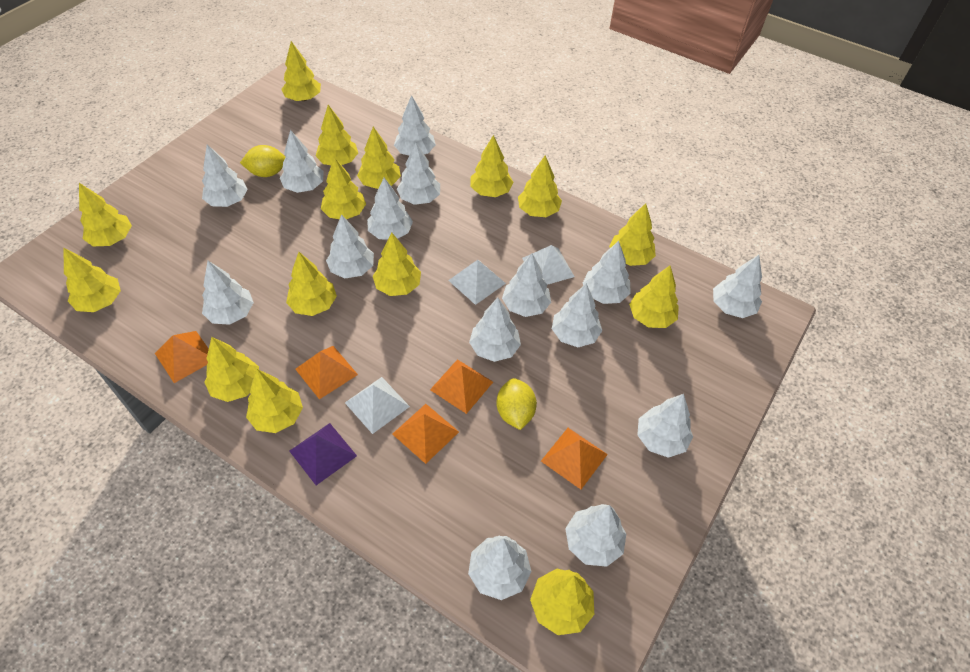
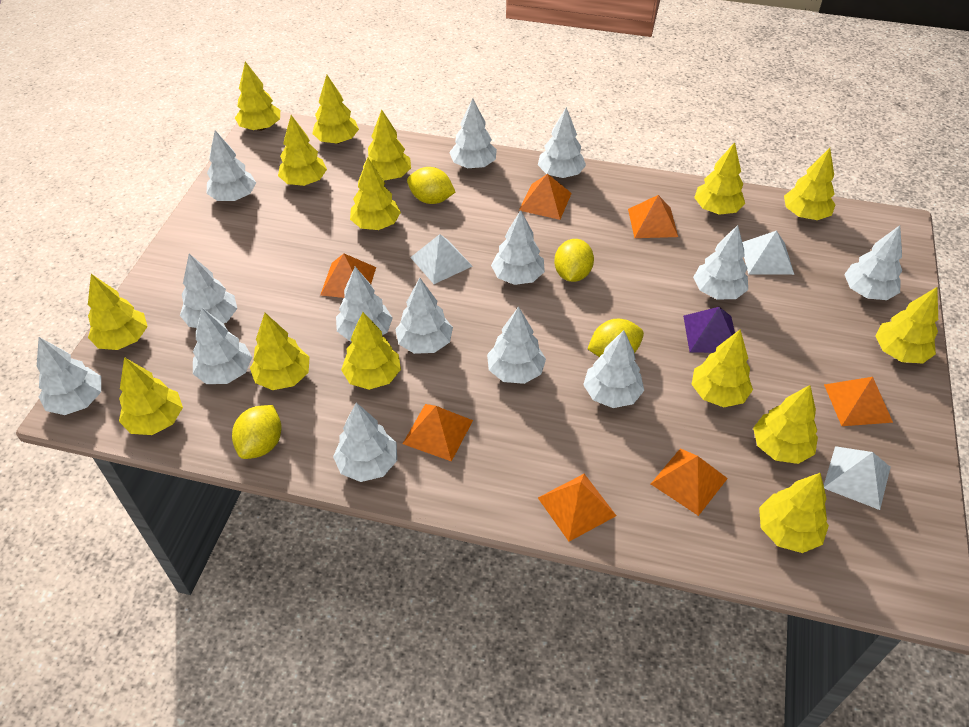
orange pyramid: [155,331,209,383] [295,346,358,399] [392,404,459,464] [430,359,493,414] [541,428,608,489] = 5 -> [320,254,376,298] [403,404,473,462] [519,174,572,220] [538,474,616,542] [628,195,678,238] [651,448,728,516] [824,377,893,426] = 7
white tree: [202,144,248,207] [202,261,254,325] [280,130,324,193] [326,214,374,278] [367,178,413,240] [394,95,436,155] [397,143,440,205] [468,536,532,600] [469,298,521,362] [502,253,551,317] [552,283,602,347] [565,504,626,567] [583,241,631,304] [637,394,693,458] [713,255,762,318] = 15 -> [37,337,101,415] [180,254,237,328] [193,308,252,384] [206,130,256,201] [333,403,397,482] [336,267,393,342] [395,278,453,354] [449,98,497,168] [487,307,546,384] [491,210,545,285] [538,107,586,178] [583,330,644,408] [693,225,748,299] [844,225,902,300] = 14
yellow lemon: [240,145,286,177] [496,378,537,430] = 2 -> [232,405,281,459] [407,167,455,204] [554,239,594,282] [588,319,644,357] = 4

